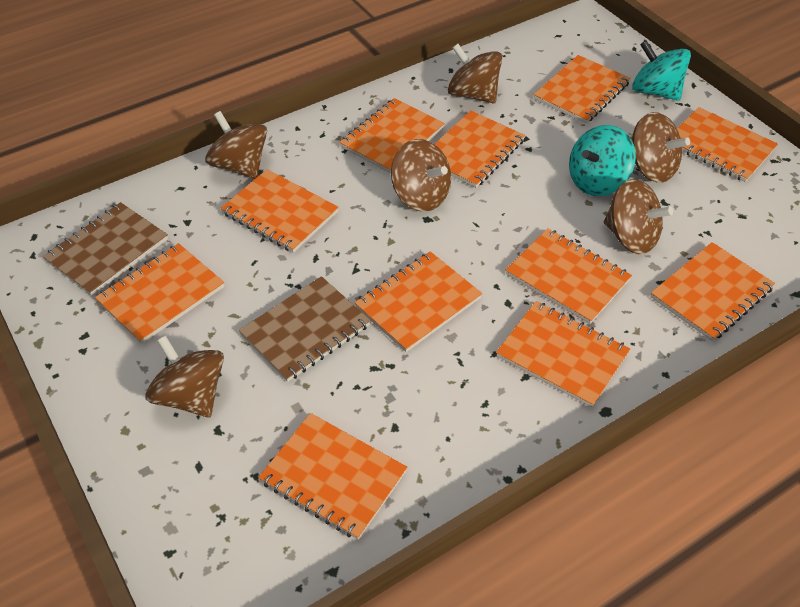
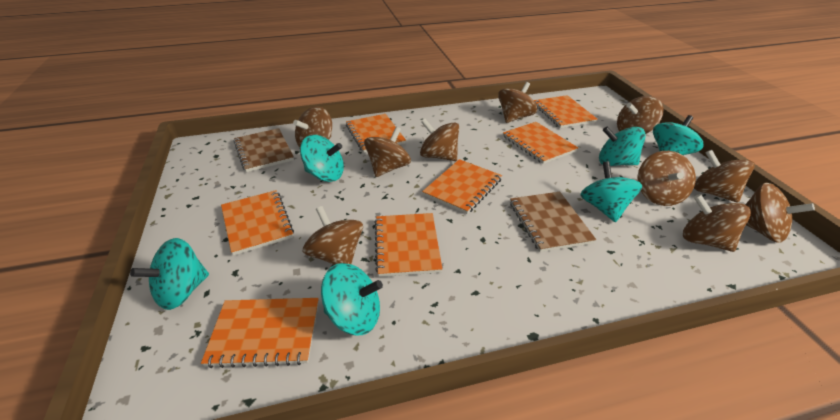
brown spinning top: [145,335,224,417] [205,111,267,179] [391,139,451,212] [448,44,502,103] [604,179,673,254] [632,112,690,183] = 6 -> [293,107,332,147] [302,206,363,265] [364,127,411,177] [420,119,459,161] [498,82,537,123] [617,96,663,134] [638,151,696,206] [683,194,751,252] [694,150,755,203] [745,183,815,243] = 10
orange notebook: [95,243,224,344] [221,169,339,253] [258,413,407,540] [339,98,445,174] [355,251,482,352] [434,110,525,188] [496,301,630,408] [506,228,632,324] [534,55,631,124] [650,242,775,341] [677,107,778,182] = 11 -> [201,298,319,368] [221,190,294,256] [346,114,406,153] [374,213,443,277] [422,159,502,214] [503,122,578,164] [533,95,598,128] = 7
turquoise spinning top: [569,125,636,196] [632,40,691,101] = 2 -> [130,238,209,310] [300,135,344,182] [321,263,383,335] [580,161,642,222] [599,127,646,166] [653,115,704,155] = 6

